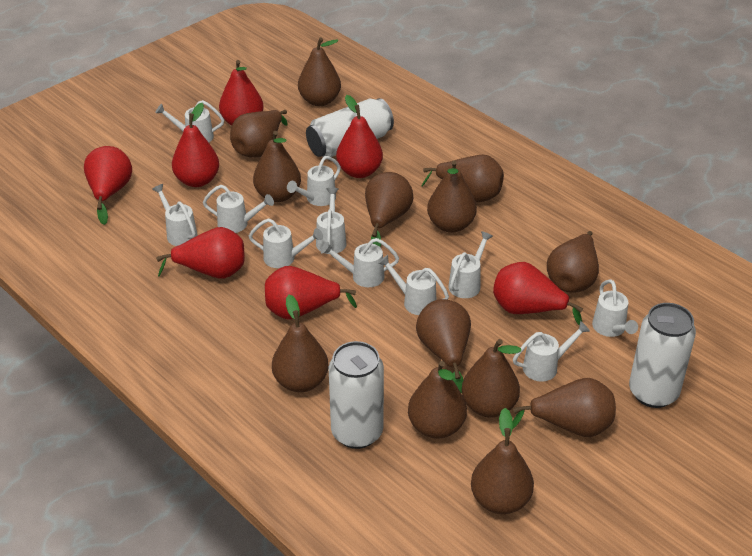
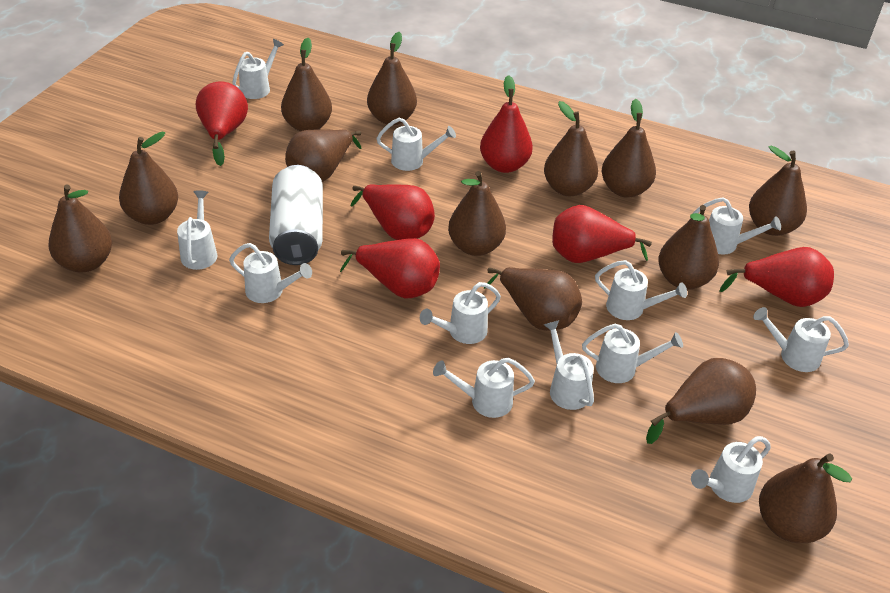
red pear: [84,146,132,225] [156,227,245,279] [172,103,219,187] [219,60,264,126] [265,266,357,319] [336,95,383,178] [493,262,583,326] = 7 -> [196,82,248,166] [340,238,440,299] [351,184,435,240] [480,75,533,173] [552,205,652,263] [720,247,834,307] = 6
white can: [306,98,394,157] [328,341,384,449] [629,303,696,408] = 3 -> [269,165,323,265] = 1
white watering can: [152,184,198,246] [155,100,224,142] [203,185,274,233] [249,218,323,268] [287,156,341,206] [316,188,347,254] [321,238,399,287] [378,255,449,315] [448,231,493,298] [513,321,590,382] [592,279,638,337] = 11 -> [177,190,217,270] [229,243,312,303] [232,39,284,99] [376,118,456,171] [420,282,501,344] [433,358,535,418] [543,320,594,410] [582,324,683,383] [595,260,687,320] [691,436,771,503] [692,197,781,254] [753,307,849,372] = 12

